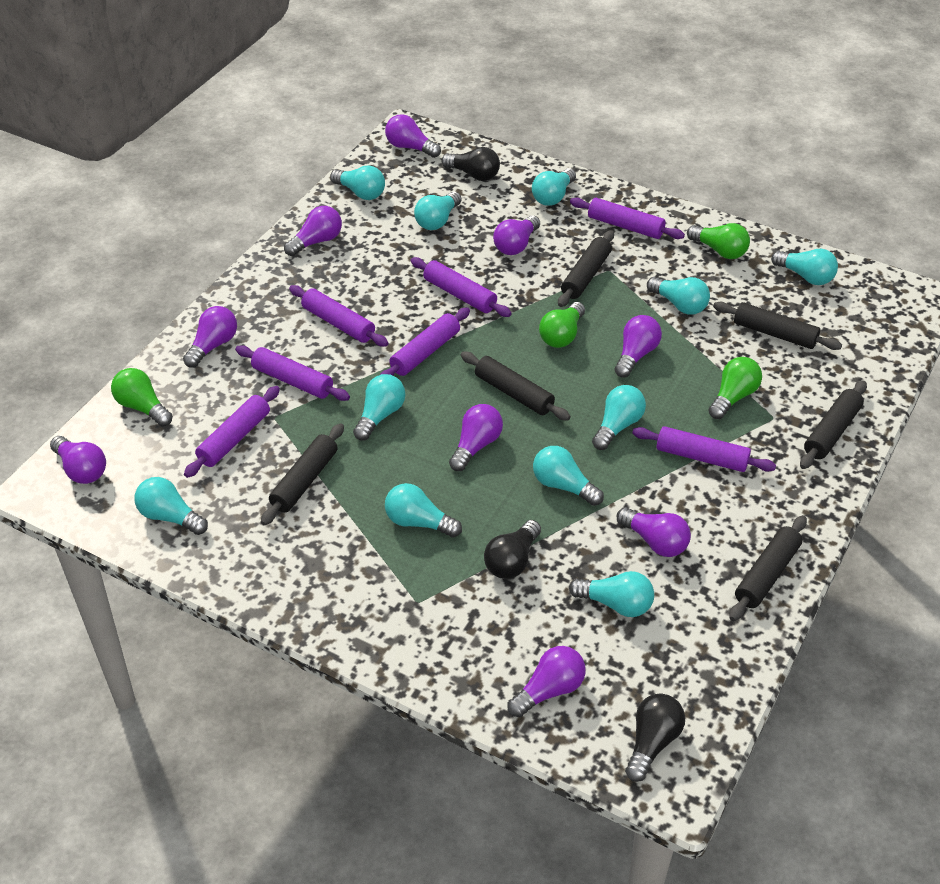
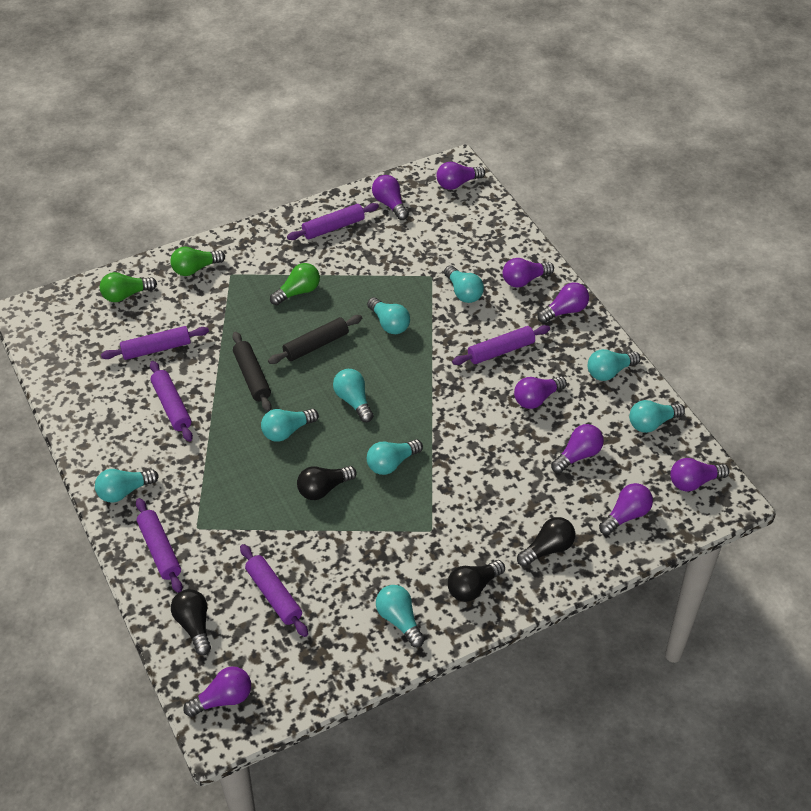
black light bulb: [441,147,500,181] [484,520,541,579] [625,693,685,782] = 3 -> [171,589,211,655] [297,466,356,500] [448,560,505,602] [517,517,575,567] = 4
black rolling pin: [261,423,344,525] [461,352,571,421] [558,230,614,307] [713,302,842,350] [729,515,807,621] [800,381,867,469] = 6 -> [232,332,272,412] [268,315,362,364] = 2
green light bulb: [111,368,173,427] [539,302,585,348] [687,223,750,259] [708,357,762,419] = 4 -> [100,272,157,302] [170,246,225,276] [270,263,320,305] = 3
purple rolling pin: [184,386,280,478] [235,345,350,401] [289,285,389,347] [380,307,470,376] [410,257,512,317] [570,198,685,239] [632,426,776,472] = 7 -> [101,326,209,360] [136,498,183,593] [150,361,193,442] [240,544,308,637] [287,203,379,240] [452,325,550,365] = 6
turquoise light bulb: [135,477,208,535] [330,165,385,200] [353,374,405,441] [385,483,462,538] [414,191,462,230] [532,168,576,206] [533,446,604,506] [569,571,654,617] [592,385,646,450] [647,277,710,315] [771,249,838,285] = 11 -> [95,469,158,503] [261,409,319,442] [333,369,373,422] [367,297,410,334] [367,439,423,475] [376,585,425,647] [444,265,484,303] [588,349,640,381] [629,400,685,433] = 9

